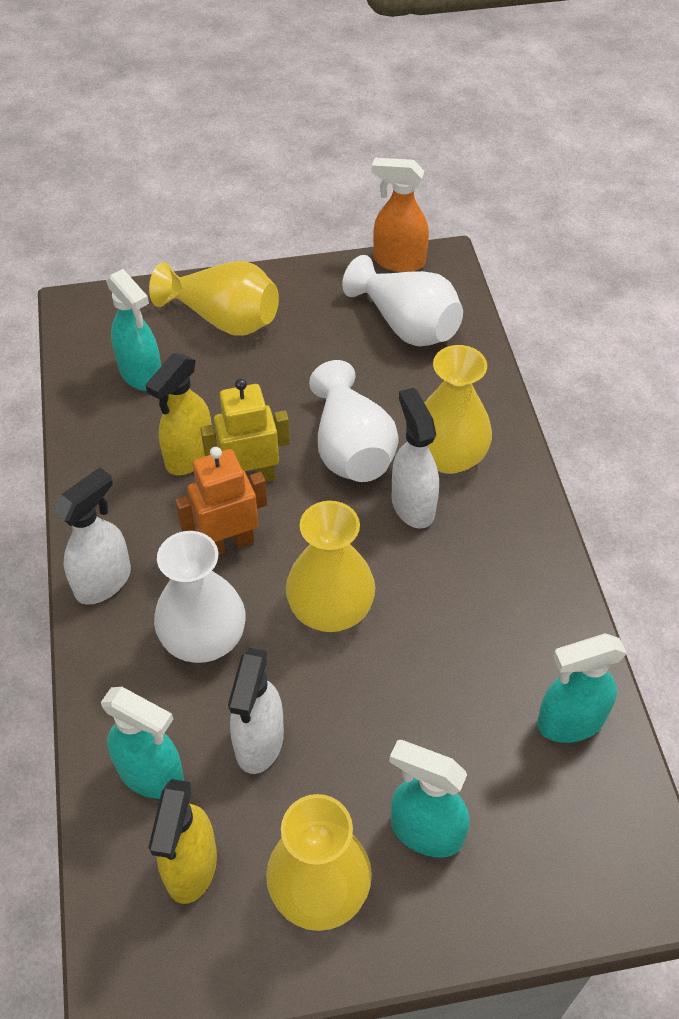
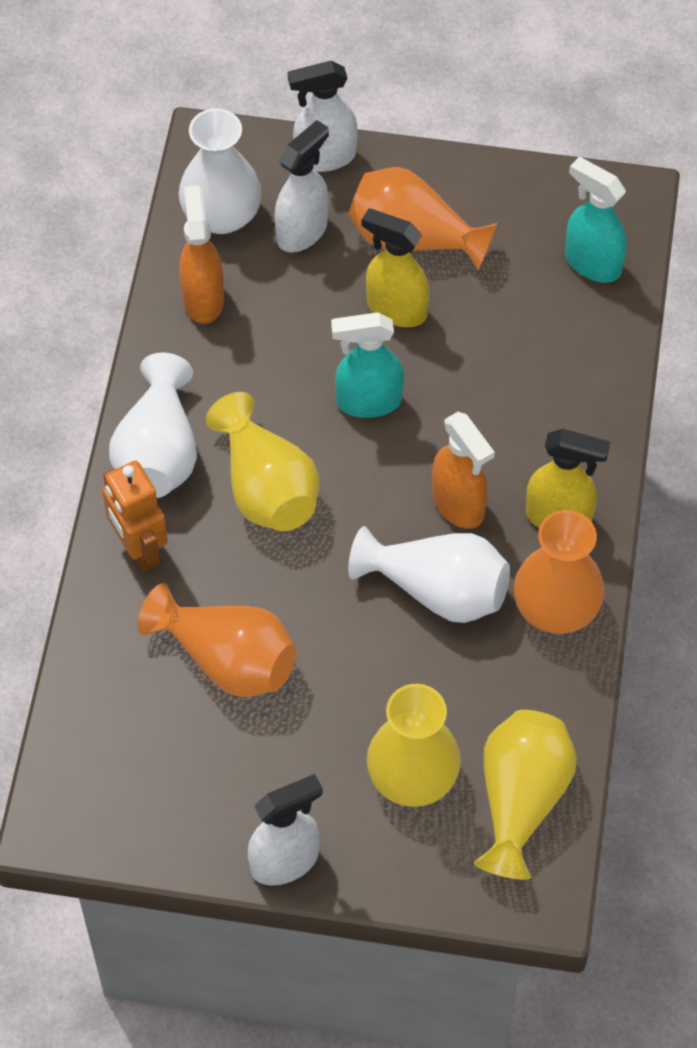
orange spray bottle: [372,158,429,272] = 1 -> [179,186,224,324] [432,412,495,529] = 2
orange vase: none = 0 -> [138,583,297,697] [348,167,497,270] [514,510,605,634] = 3
turquoise spray bottle: [101,687,184,799] [106,269,161,391] [389,740,470,858] [537,633,627,743] = 4 -> [331,312,404,418] [565,157,627,283] = 2
yellow robot: [200,379,290,482] = 1 -> none = 0
yellow vase: [149,261,279,336] [266,794,372,931] [286,501,375,632] [425,345,492,474] = 4 -> [206,392,320,531] [367,684,461,807] [474,710,577,880] = 3

